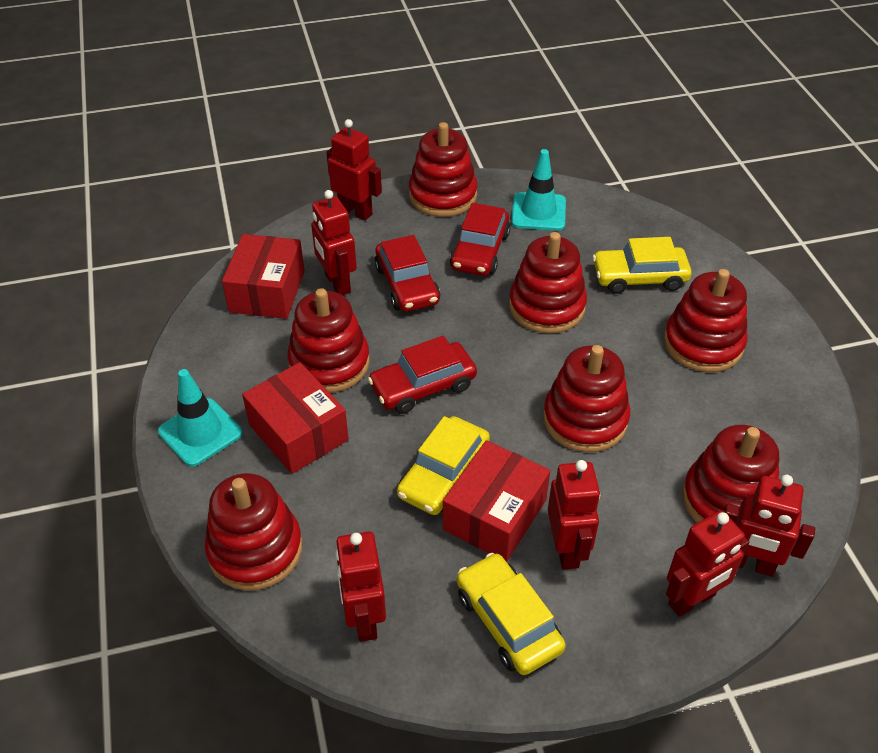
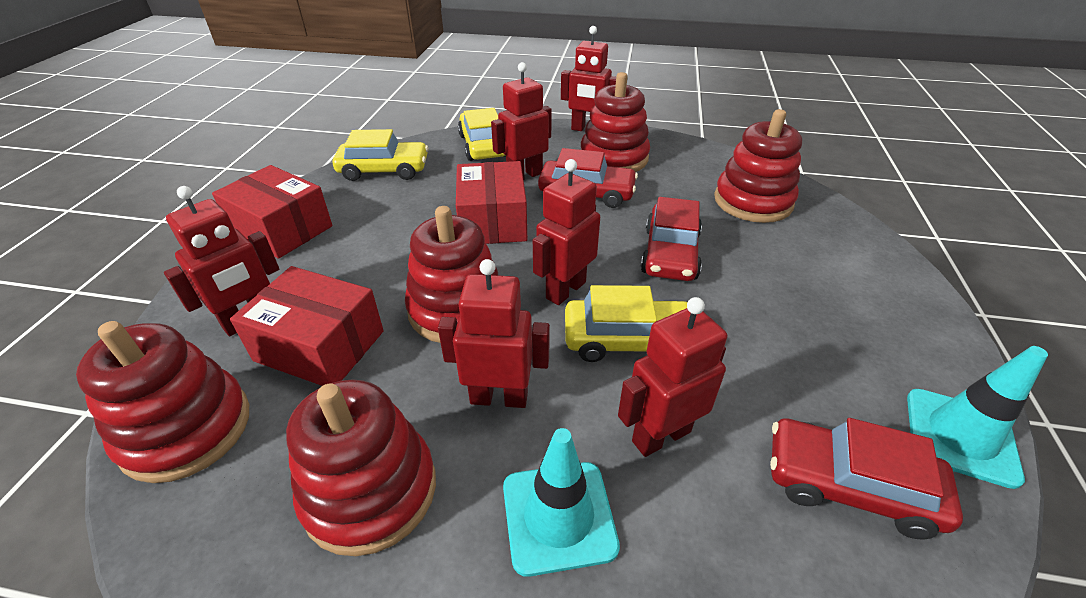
red stacking toy: [204,473,302,591] [287,288,370,393] [409,122,478,217] [509,232,587,333] [543,345,630,452] [664,269,747,372] [682,425,779,523] = 7 -> [76,321,249,483] [286,379,436,556] [405,206,499,343] [581,72,650,172] [714,109,802,223] = 5

